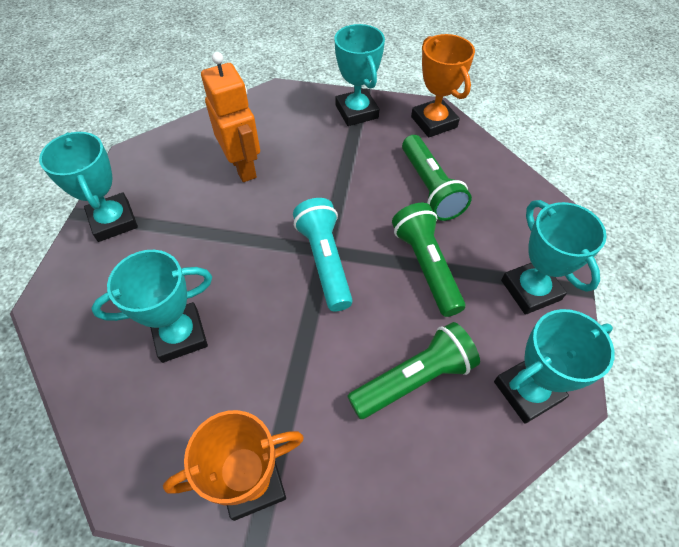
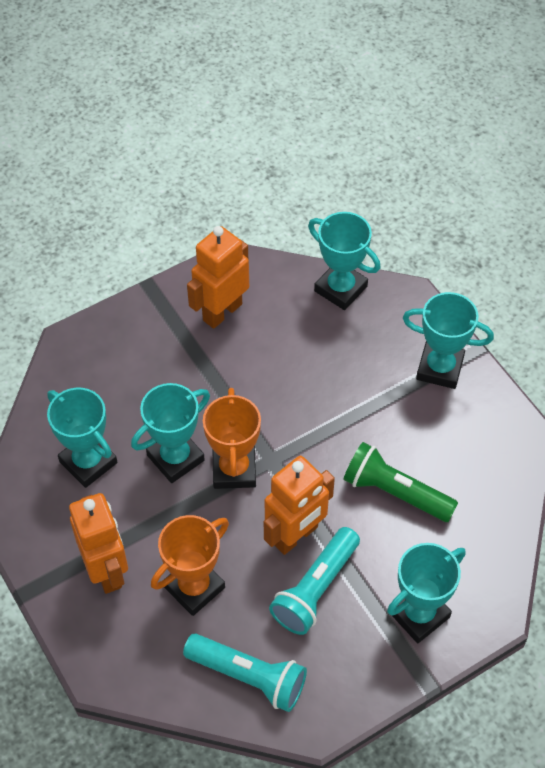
green flashlight: [347,322,480,419] [392,203,465,317] [402,135,472,221] = 3 -> [343,442,458,522] = 1
orange robot: [201,52,260,182] = 1 -> [69,493,128,594] [187,226,249,329] [264,456,335,555] = 3
turquoise flashlight: [293,198,353,312] = 1 -> [183,634,307,712] [269,527,360,635] = 2

